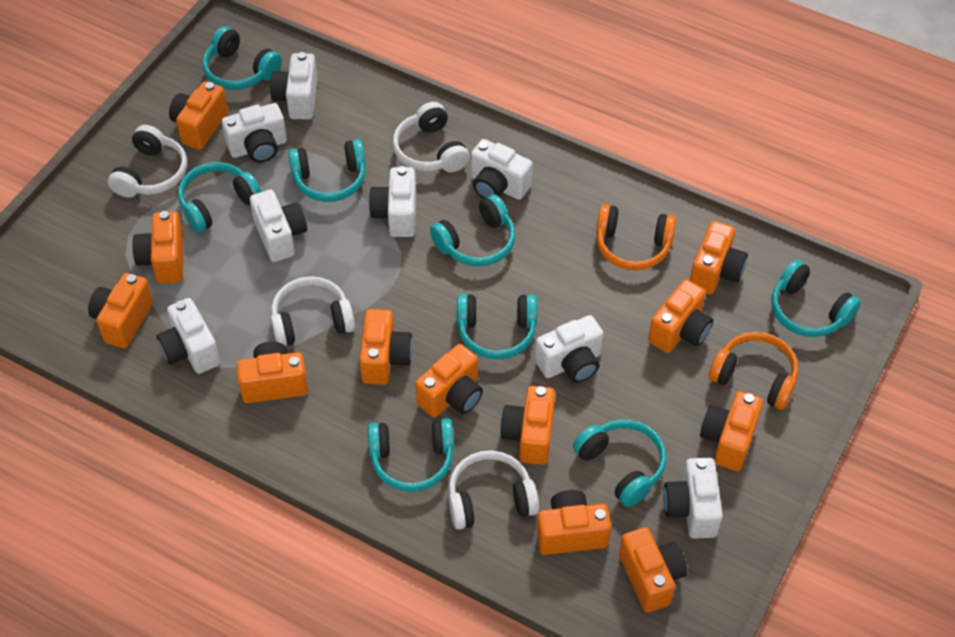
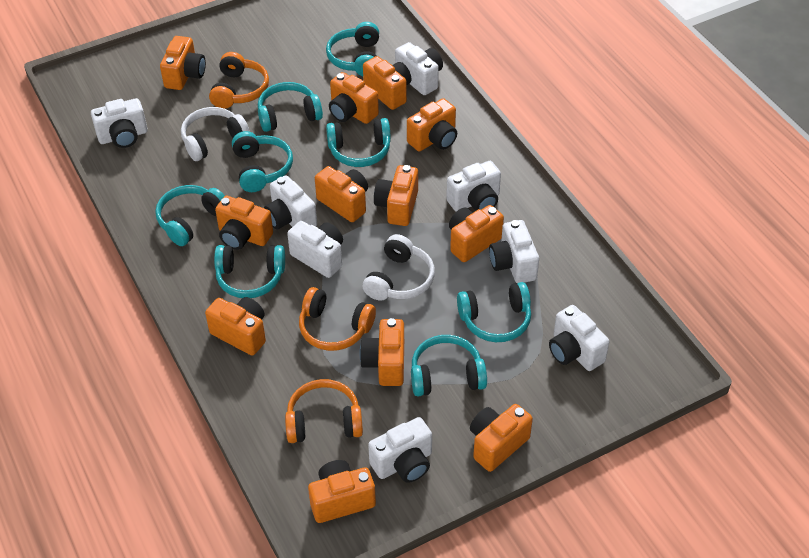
orange headphones: [596,204,676,270] [709,332,798,410] = 2 -> [209,52,269,109] [285,379,363,443] [299,287,376,351] = 3
white headphones: [108,125,187,198] [271,276,355,346] [393,102,470,172] [448,451,539,530] = 4 -> [181,107,250,161] [362,234,435,301] = 2

